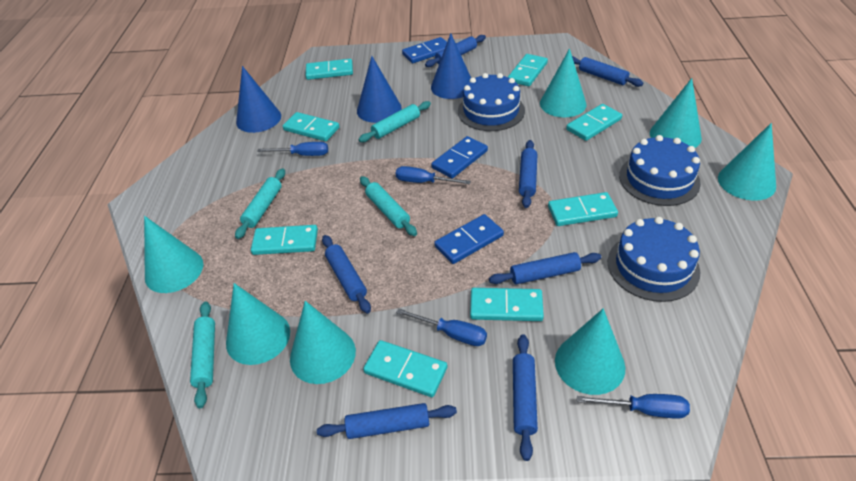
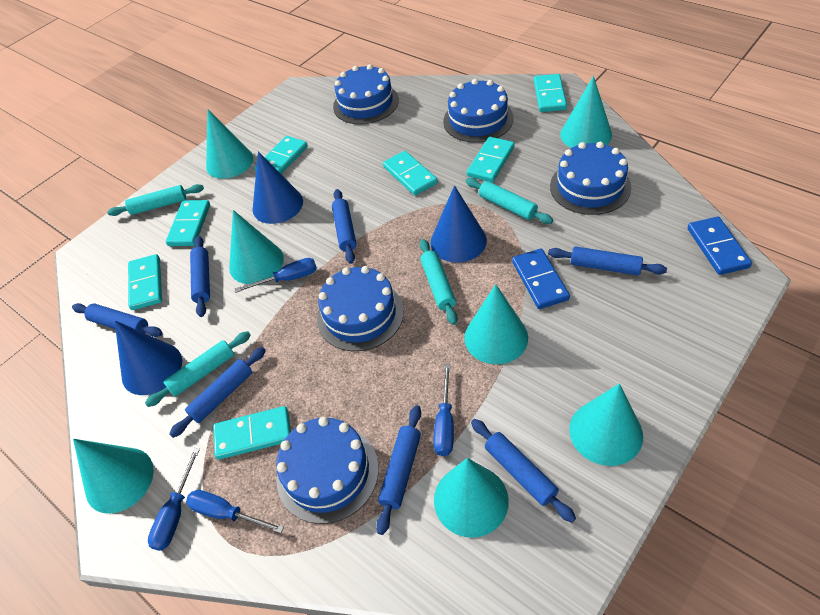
blue cake: [458,73,525,131] [607,217,700,302] [619,135,701,206] = 3 -> [276,417,379,524] [317,266,404,351] [333,64,399,124] [443,79,514,143] [550,142,631,215] = 5
blue domino: [402,37,447,63] [431,136,488,178] [434,214,504,264] = 3 -> [512,249,570,309] [687,217,752,275] = 2
turquoise domino: [251,225,318,255] [283,112,340,141] [305,59,353,80] [363,340,447,397] [470,288,544,321] [508,54,548,86] [548,192,618,226] [566,104,622,141] = 8 -> [128,254,162,310] [166,200,210,246] [213,406,291,460] [254,136,308,174] [383,151,438,195] [467,137,515,182] [534,74,567,112] = 7

